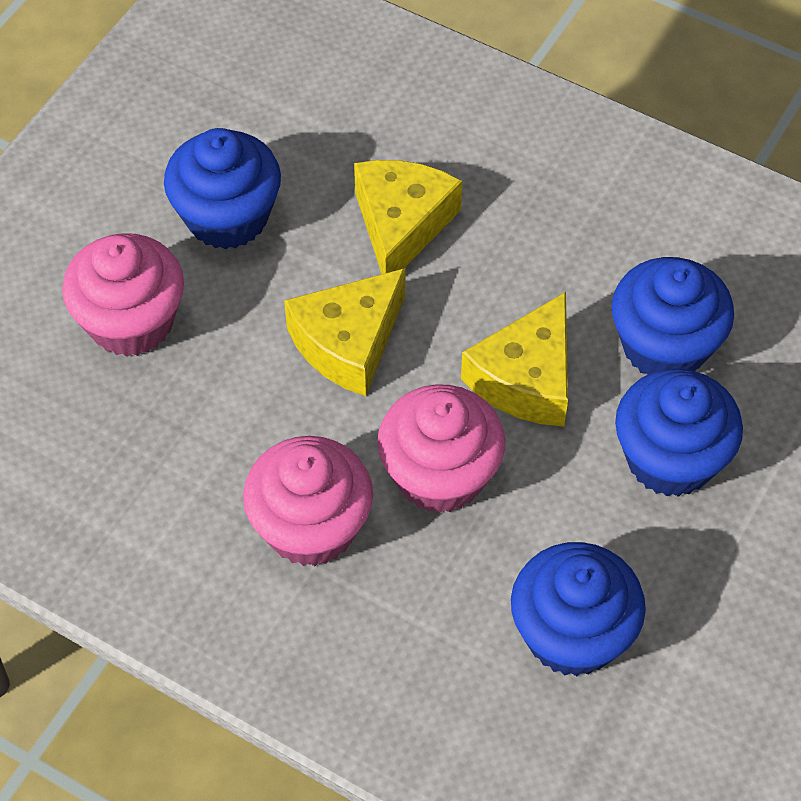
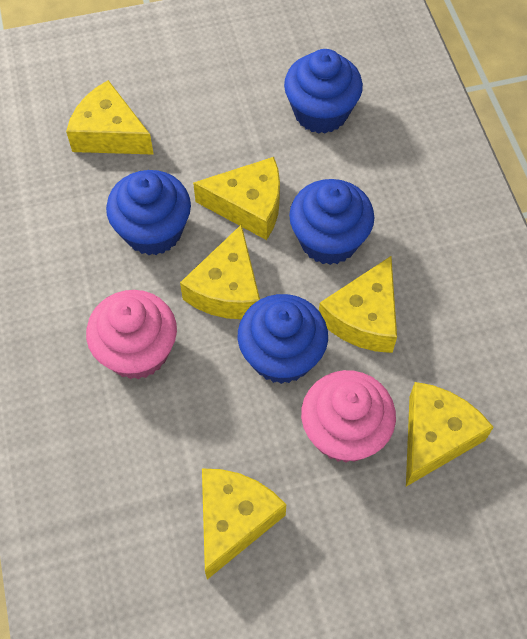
pink cupcake: [62,233,184,357] [243,436,373,566] [378,384,505,513] = 3 -> [86,290,177,379] [301,370,396,463] = 2
yellow cheese: [284,268,405,396] [354,160,462,274] [461,292,568,427] = 3 -> [66,80,154,155] [180,224,260,319] [193,157,280,240] [202,469,286,580] [319,256,397,353] [406,382,494,487] = 6

